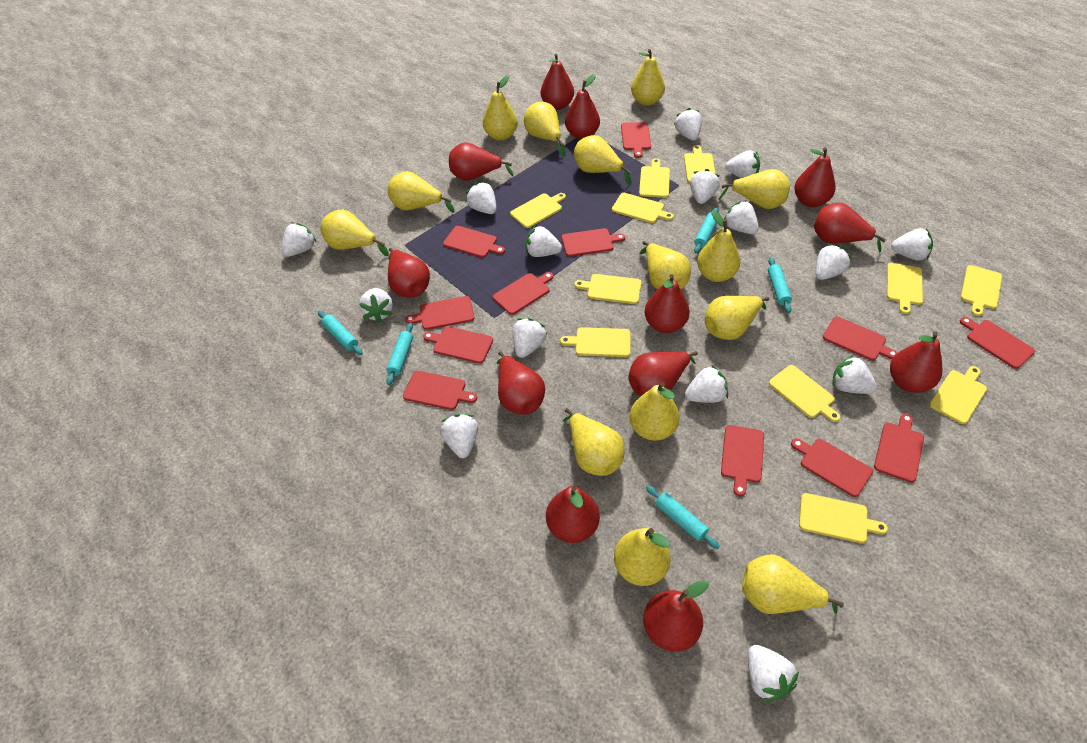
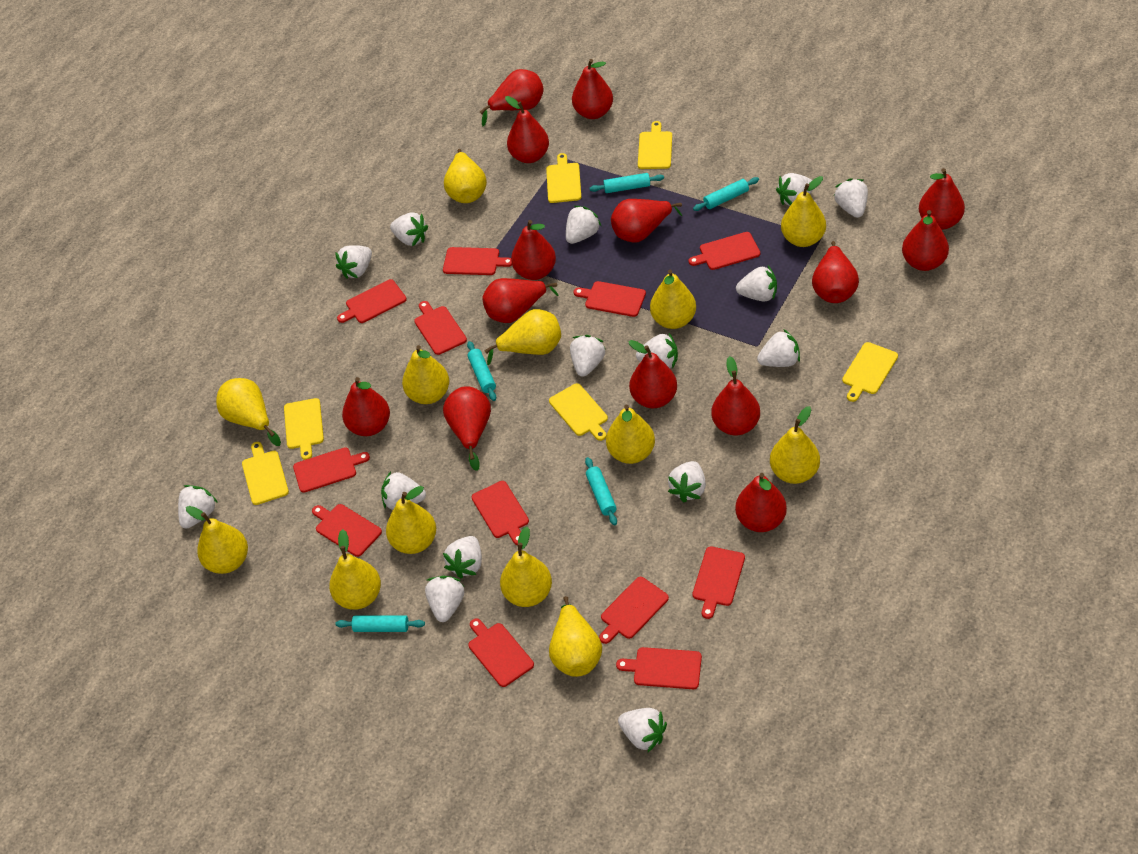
red pear: [388,248,430,298] [449,142,513,181] [497,351,545,415] [541,54,574,110] [546,486,600,543] [565,74,600,139] [629,351,698,396] [643,580,709,652] [644,274,690,333] [794,147,835,207] [814,203,886,252] [890,332,942,393] = 12 -> [342,377,390,436] [443,386,491,471] [480,69,544,127] [482,278,559,323] [505,96,549,163] [511,220,556,280] [572,59,613,119] [611,199,682,242] [628,340,677,408] [711,356,760,436] [735,473,787,532] [812,241,859,303] [902,210,949,271] [919,168,965,230] = 14
yellow cutting board: [510,193,566,228] [560,327,630,357] [574,274,642,304] [612,193,674,223] [639,158,670,198] [684,145,716,183] [769,365,841,422] [799,493,888,543] [887,263,923,314] [929,366,987,424] [961,265,1002,316] = 11 -> [242,442,289,505] [284,398,324,460] [546,153,581,203] [549,383,608,441] [638,121,672,169] [842,342,898,402] = 6
yellow pear: [320,210,389,256] [388,171,454,213] [483,75,518,141] [524,102,566,157] [563,408,625,476] [574,135,631,185] [614,528,670,586] [630,382,680,441] [631,49,665,106] [640,241,691,289] [697,210,740,282] [705,296,769,340] [719,169,790,209] [742,554,844,614] = 14 -> [186,506,248,574] [216,378,281,446] [329,529,381,610] [386,486,436,554] [402,345,449,404] [444,149,487,203] [484,309,561,365] [500,527,552,607] [549,596,602,677] [606,405,655,464] [650,269,696,329] [770,406,820,484] [781,176,826,247] = 13

